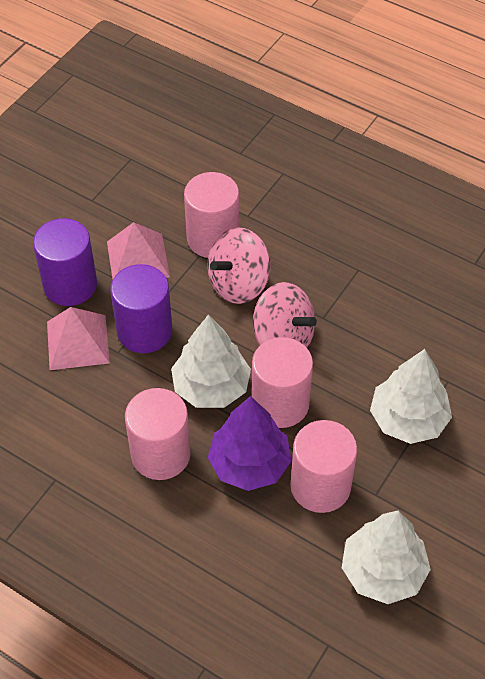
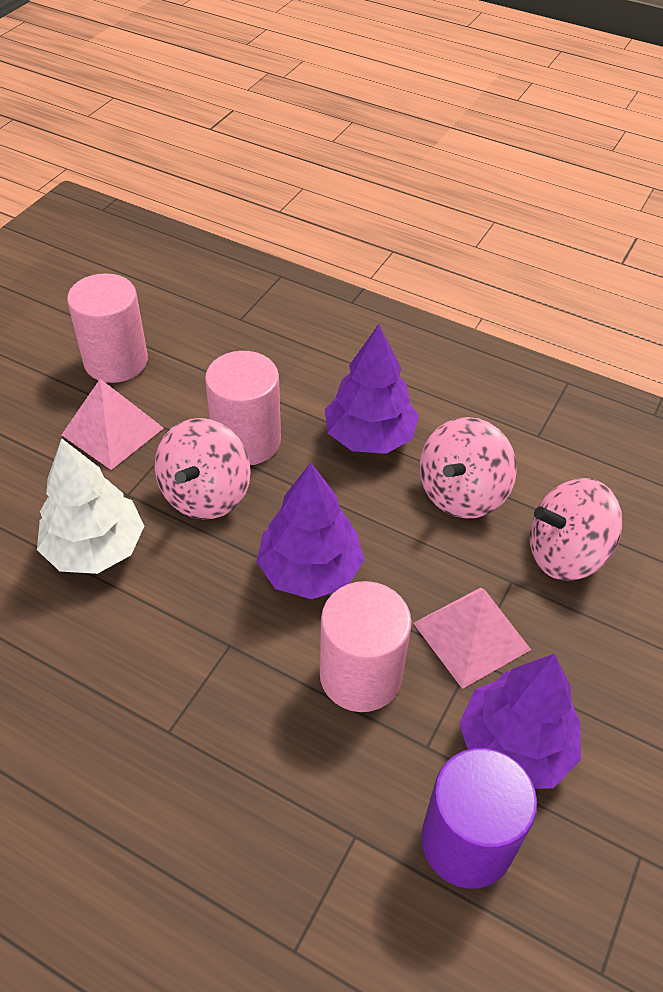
pink cylinder: [125,388,191,480] [184,172,239,258] [252,337,313,428] [290,420,357,513] = 4 -> [67,273,148,383] [205,351,281,465] [320,581,412,712] = 3
pink spinning top: [207,227,271,304] [253,282,317,348] = 2 -> [155,418,251,519] [419,417,517,519] [529,478,623,581] = 3
purple cylinder: [33,218,97,306] [110,264,172,353] = 2 -> [421,748,537,889] = 1
purple tree: [208,396,292,491] = 1 -> [256,463,364,599] [325,324,419,454] [459,654,581,789] = 3
white tree: [171,315,251,408] [342,511,431,604] [370,349,452,444] = 3 -> [37,438,144,574] = 1

